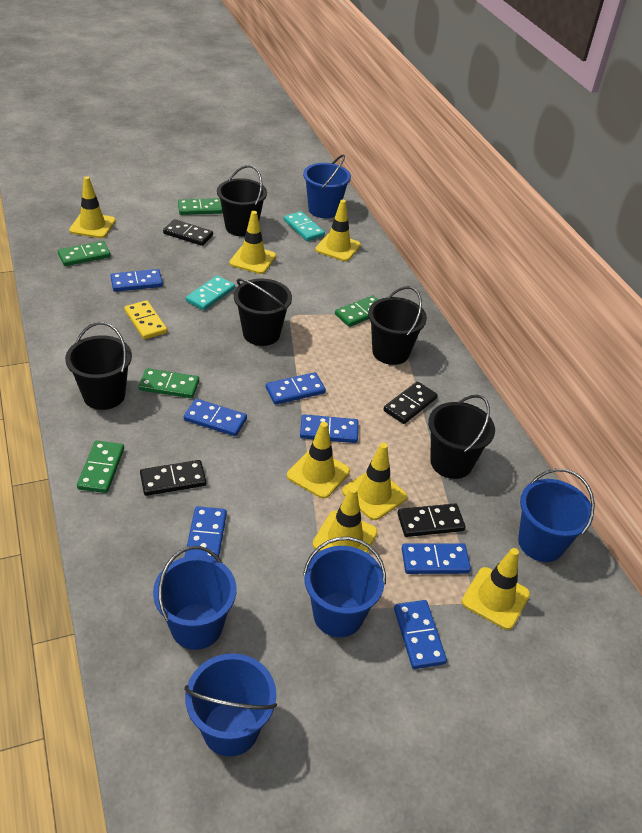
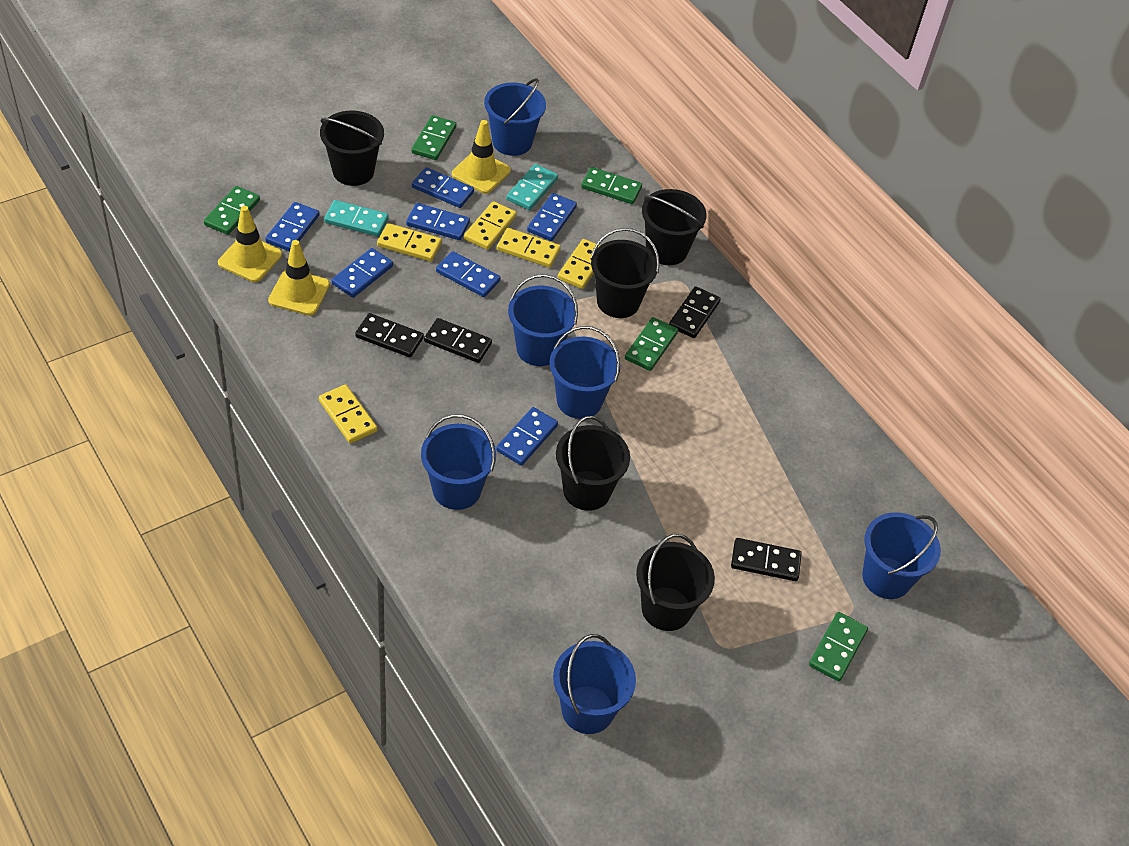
blue bucket: [153,546,236,650] [184,653,277,757] [303,154,351,218] [303,537,386,637] [518,469,595,562] = 5 -> [421,414,496,510] [484,78,546,156] [508,274,578,366] [549,326,620,419] [553,634,636,734] [862,512,941,599] = 6
yellow domino: [124,300,167,339] = 1 -> [319,384,377,443] [377,223,442,262] [464,201,517,250] [497,228,561,268] [557,239,600,289] = 5
yellow traffic cone: [69,176,116,238] [229,211,276,274] [287,422,350,499] [313,487,378,553] [315,200,361,261] [342,443,407,520] [462,548,530,630] = 7 -> [218,206,282,282] [268,240,330,316] [452,120,511,194] = 3

